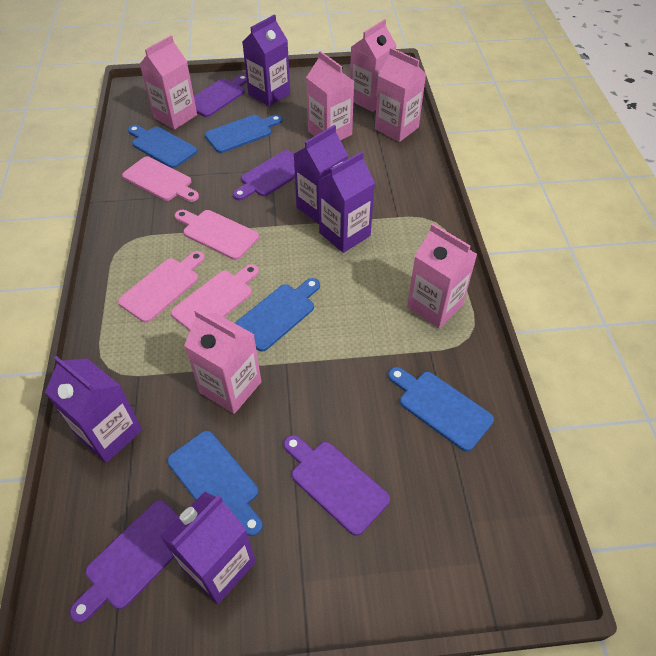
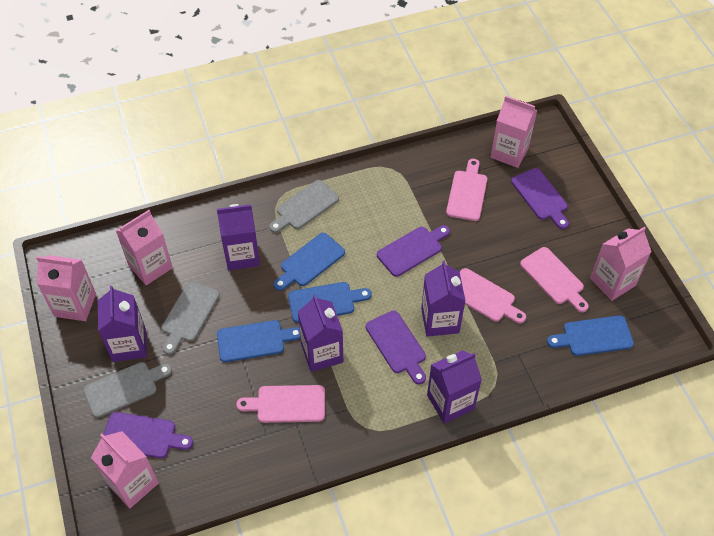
blue cutting board: [128,125,197,168] [167,431,263,536] [205,115,283,153] [235,278,320,352] [388,367,494,451] = 5 -> [217,320,300,362] [274,233,345,291] [288,282,372,323] [547,316,634,356] = 4
grey cutting board: none = 0 -> [83,362,172,418] [162,281,220,355] [269,180,339,233] = 3
pink carton: [139,35,197,130] [184,309,261,414] [306,51,354,140] [350,19,397,112] [375,48,426,142] [407,223,477,329] = 6 -> [36,255,96,321] [91,431,159,508] [116,210,173,285] [490,96,537,168] [590,227,652,301] = 5

